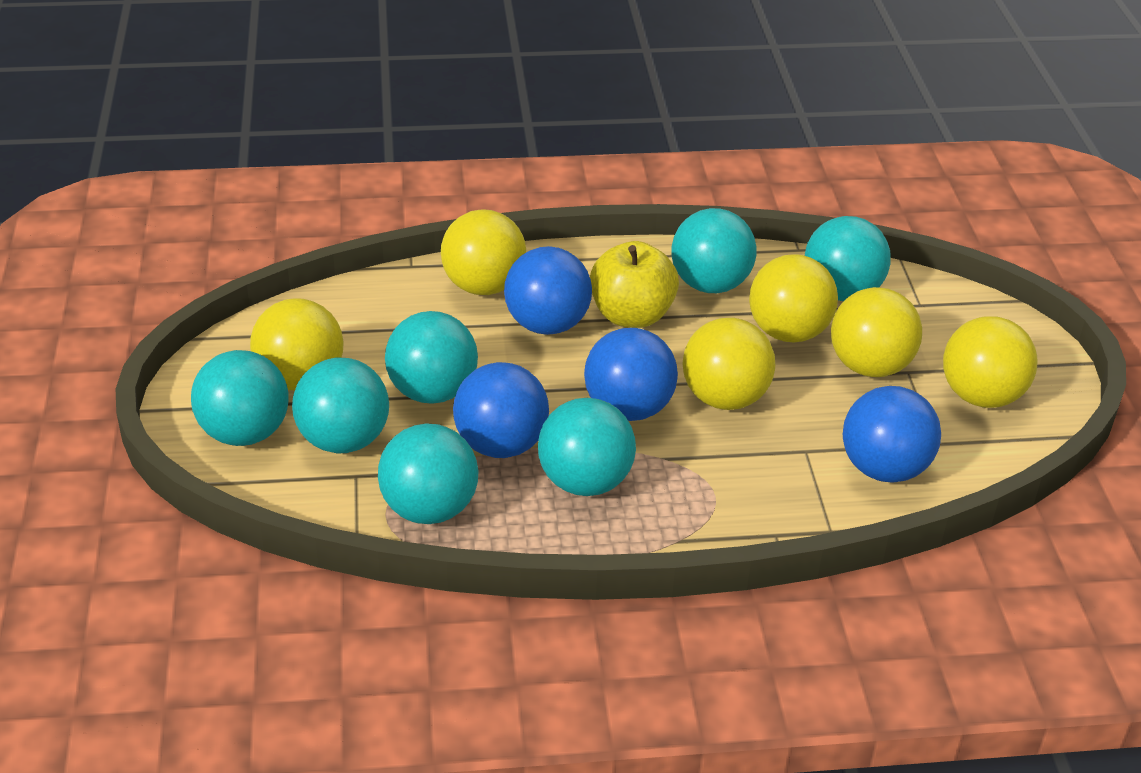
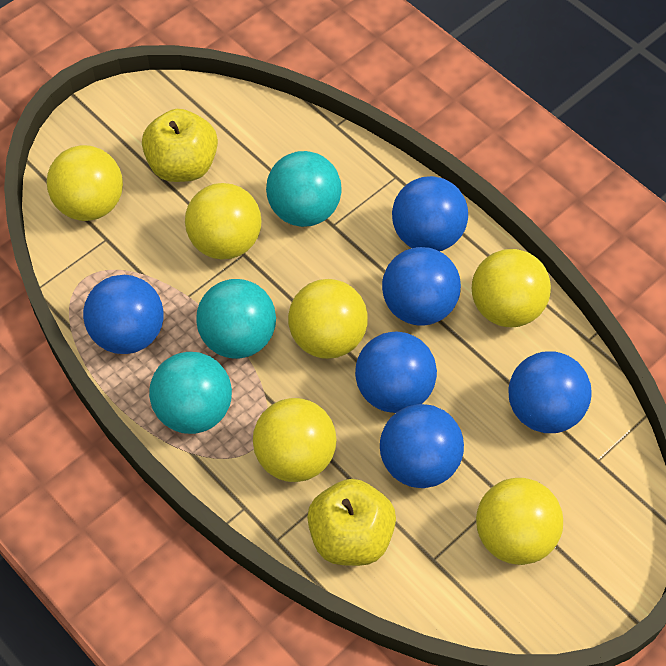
blue ball: [453,362,549,458] [504,246,592,335] [584,328,678,421] [843,386,941,483] = 4 -> [83,275,163,354] [355,332,437,413] [380,404,464,488] [382,247,461,326] [392,176,468,251] [508,351,591,433] = 6
turquoise ball: [191,350,289,446] [292,358,389,453] [378,423,478,524] [385,311,478,404] [538,398,636,496] [671,208,757,293] [805,216,891,301] = 7 -> [149,352,232,434] [196,279,276,359] [266,151,342,227] = 3
yellow apple: [590,241,679,328] = 1 -> [142,109,218,182] [307,479,396,566] = 2

